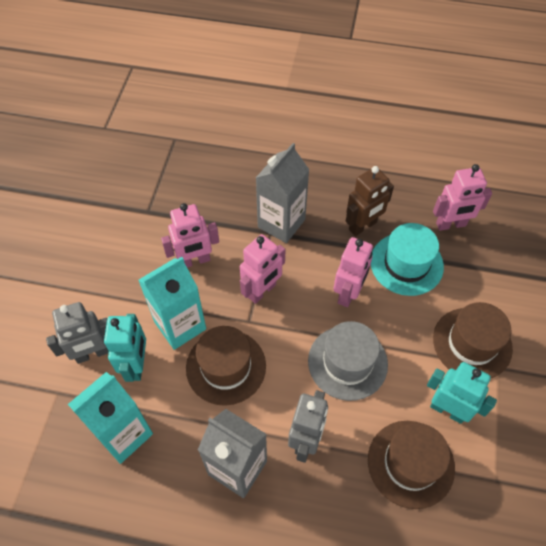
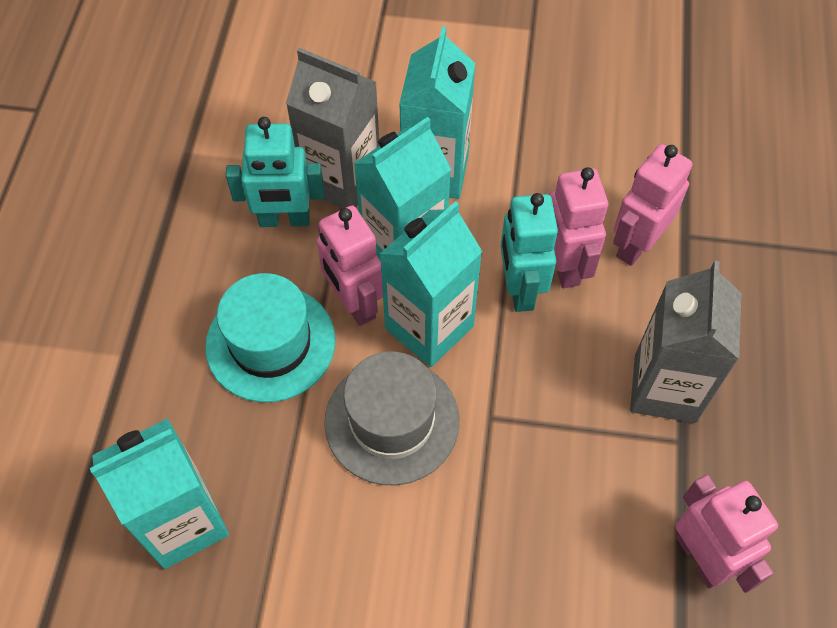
brown hat: [186,326,266,406] [368,421,455,509] [433,302,513,378] = 3 -> none = 0
brown robot: [346,166,394,236] = 1 -> none = 0
grey robot: [46,302,109,364] [288,390,328,463] = 2 -> none = 0
turquoise carton: [68,372,153,464] [138,257,206,350] = 2 -> [90,418,229,569] [354,117,451,261] [380,201,483,367] [399,26,475,199] = 4

